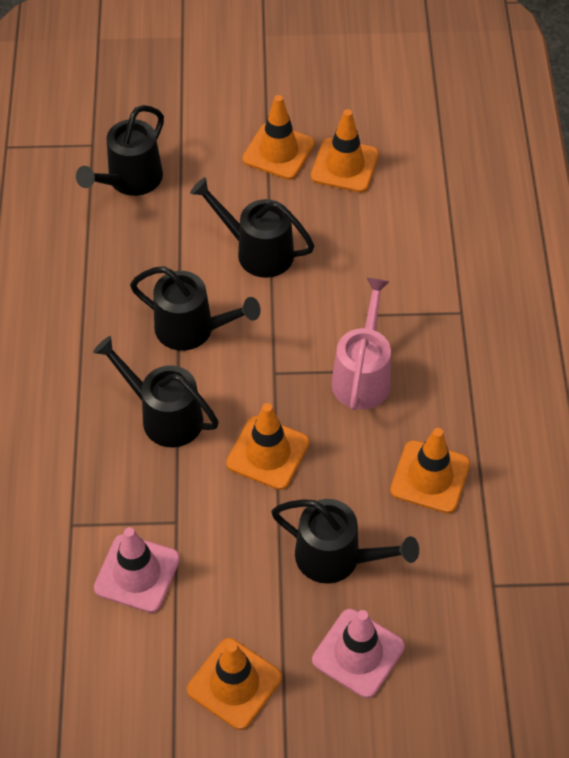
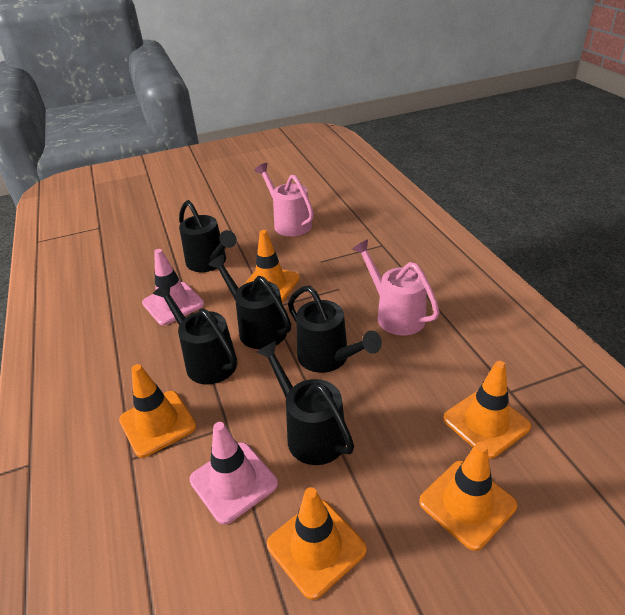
pink watering can: [331,278,391,410] = 1 -> [255,163,314,236] [352,240,440,336] = 2

